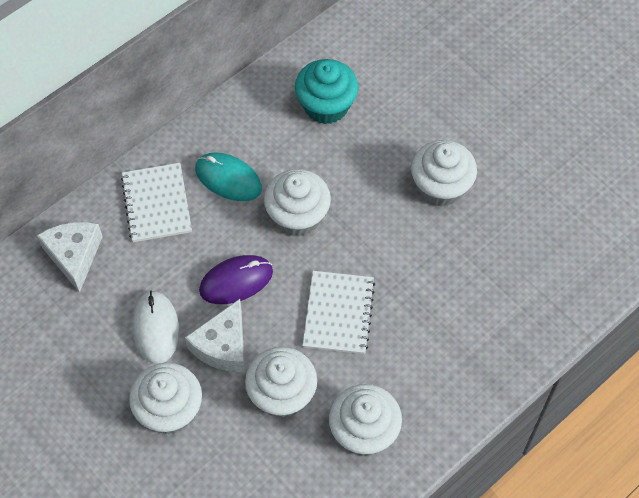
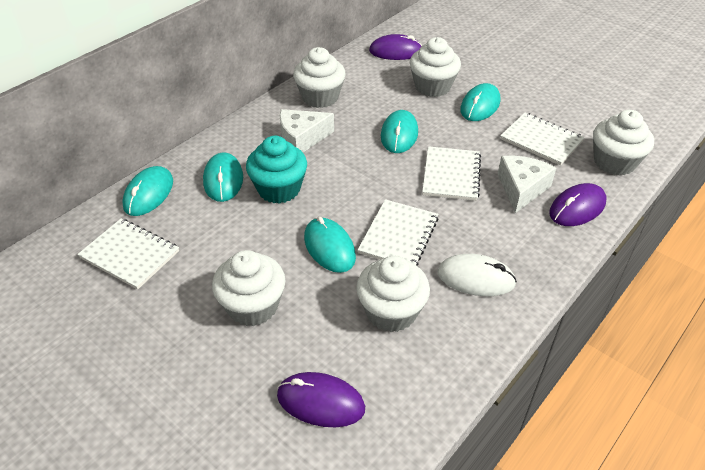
purple mouse: [199,255,273,304] = 1 -> [277,372,365,427] [369,34,422,60] [549,183,606,226] = 3
turquoise mouse: [195,152,262,201] = 1 -> [122,166,173,216] [203,152,243,202] [304,217,356,273] [381,110,418,153] [460,83,500,121] = 5
white notebook: [121,163,192,242] [302,271,375,354] = 2 -> [77,218,179,290] [358,199,439,266] [422,146,481,201] [501,113,585,166] = 4

